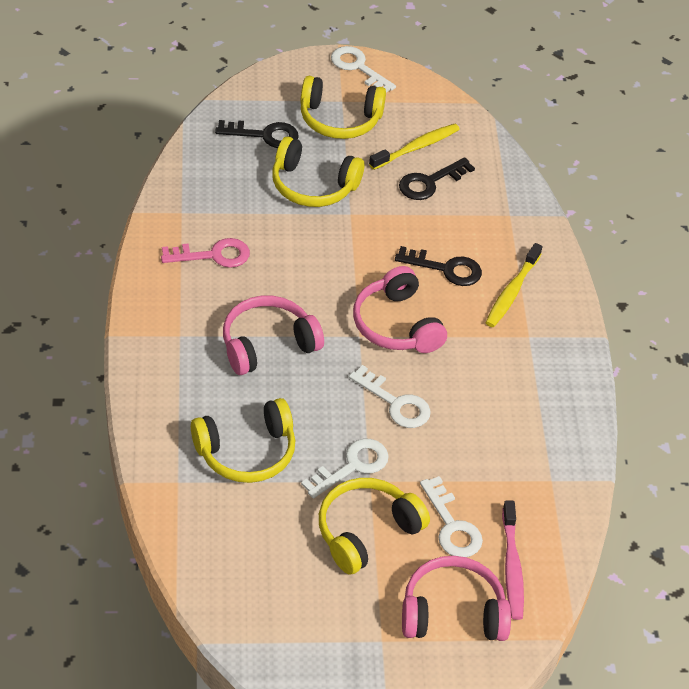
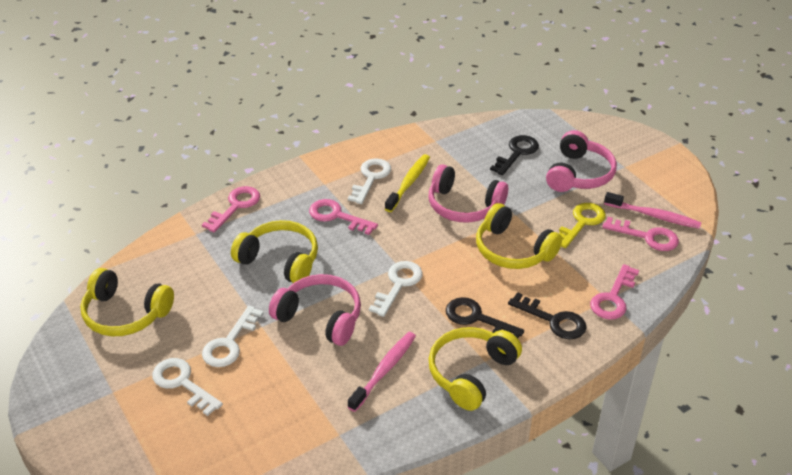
pink key: [161,238,250,268] = 1 -> [202,186,260,232] [309,199,378,235] [590,264,639,320] [602,217,679,251] = 4
pink toothbrush: [502,500,524,620] = 1 -> [348,332,416,412] [604,192,701,229] = 2
yellow key: none = 0 -> [559,203,606,248] = 1
yellow toothbrush: [369,124,460,170] [485,243,542,327] = 2 -> [385,154,430,212] = 1

